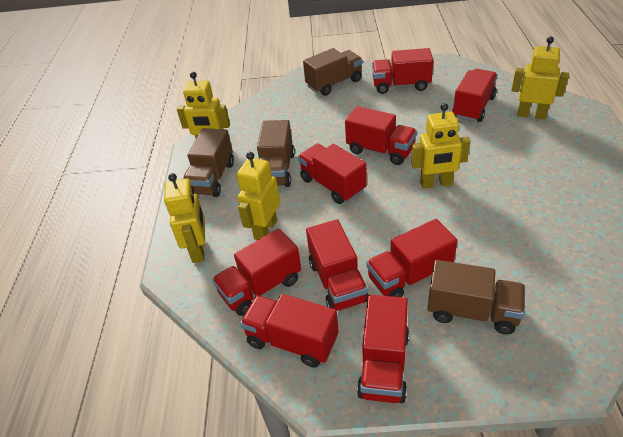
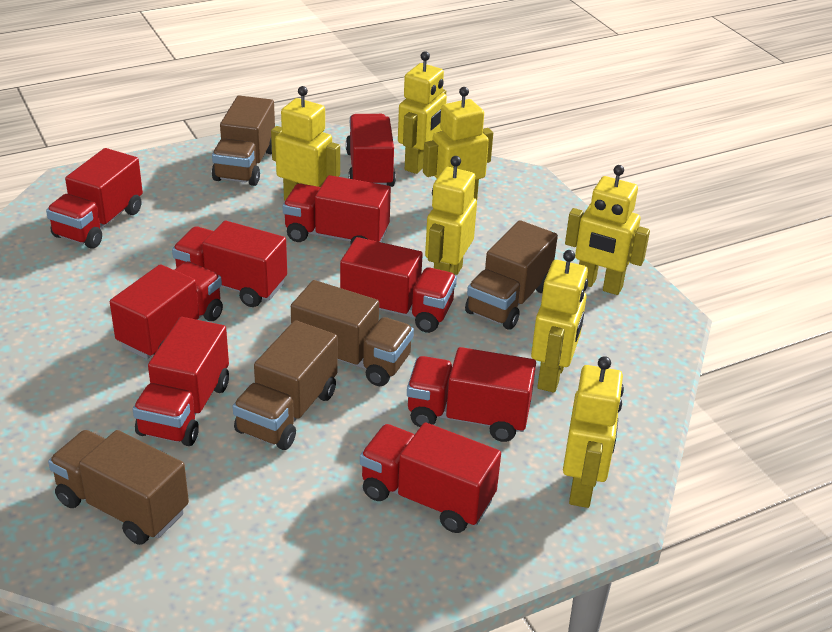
brown truck: [183,128,234,197] [257,120,295,187] [303,48,363,96] [427,260,525,334] = 4 -> [48,430,189,545] [212,96,275,186] [233,320,337,450] [291,280,414,386] [465,220,558,330] = 5
yellow robot: [164,173,205,263] [177,72,230,138] [237,152,280,240] [411,103,470,189] [512,36,569,119] = 5 -> [271,86,340,200] [398,51,447,174] [423,87,493,200] [425,156,477,275] [531,250,588,393] [563,356,624,508] [565,165,650,295] = 7

